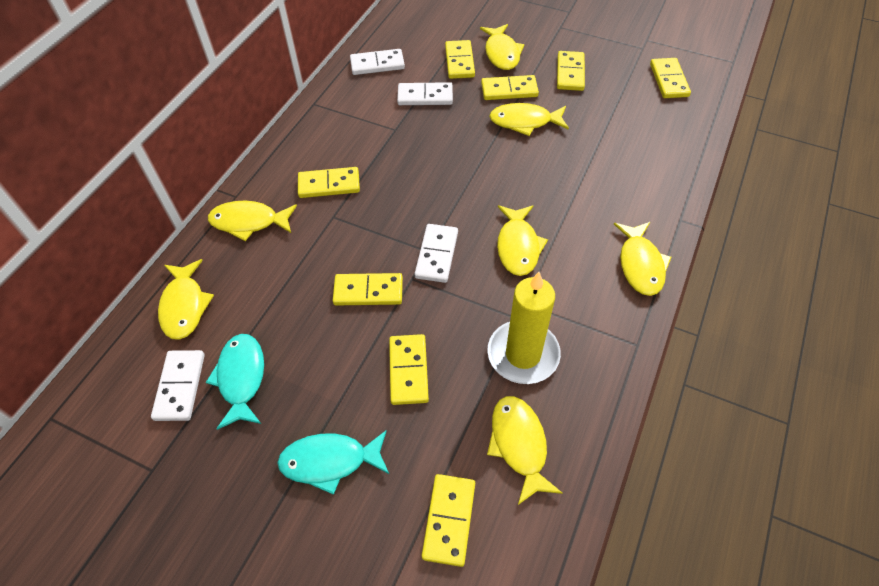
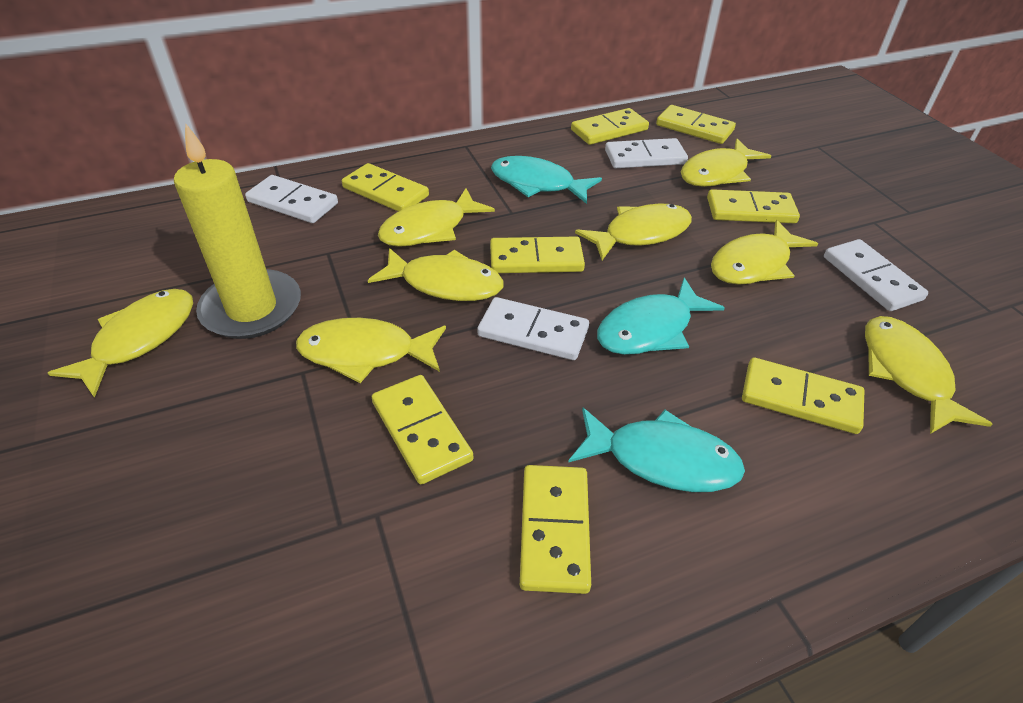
turquoise fish: [206,334,264,430] [277,430,389,495] = 2 -> [491,156,602,204] [568,408,745,492] [597,278,725,355] = 3
yellow fish: [158,259,214,340] [208,201,297,241] [480,24,525,70] [487,396,562,505] [489,103,569,136] [497,205,548,276] [614,222,672,296] = 7 -> [48,289,193,398] [296,318,446,383] [368,248,504,301] [378,188,495,247] [575,203,692,260] [681,139,771,187] [711,220,818,285] [865,316,992,434] = 8

